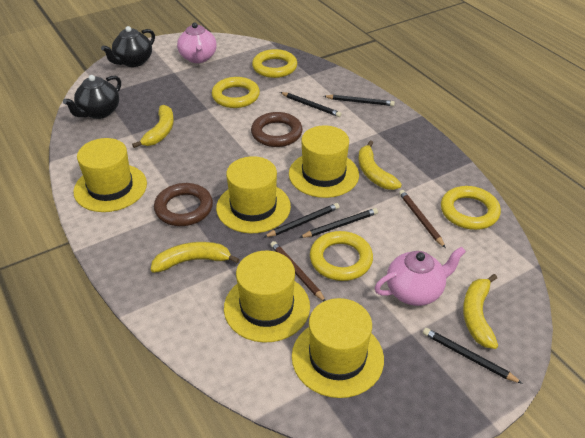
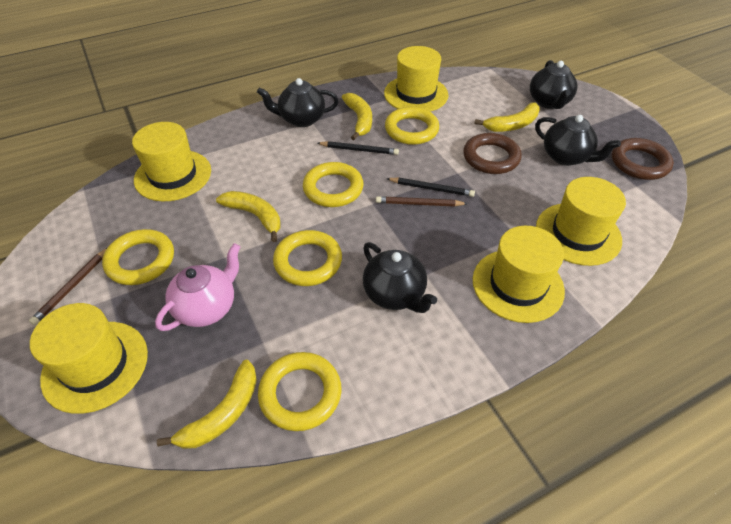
black pencil: [263,203,339,238] [280,92,341,117] [299,208,378,238] [324,95,395,106] [423,328,523,384] = 5 -> [317,141,399,155] [386,178,475,197] = 2
black teapot: [63,75,121,119] [101,26,155,67] = 2 -> [257,78,339,127] [363,242,437,313] [530,60,577,109] [535,115,621,166] = 4
pink teapot: [177,22,217,63] [375,246,466,306] = 2 -> [155,243,240,331] = 1
yellow ring: [212,77,260,108] [252,49,297,78] [310,231,373,281] [441,186,501,230] = 4 -> [102,229,174,285] [258,352,342,431] [273,230,342,286] [303,162,364,207] [385,107,439,145] = 5

